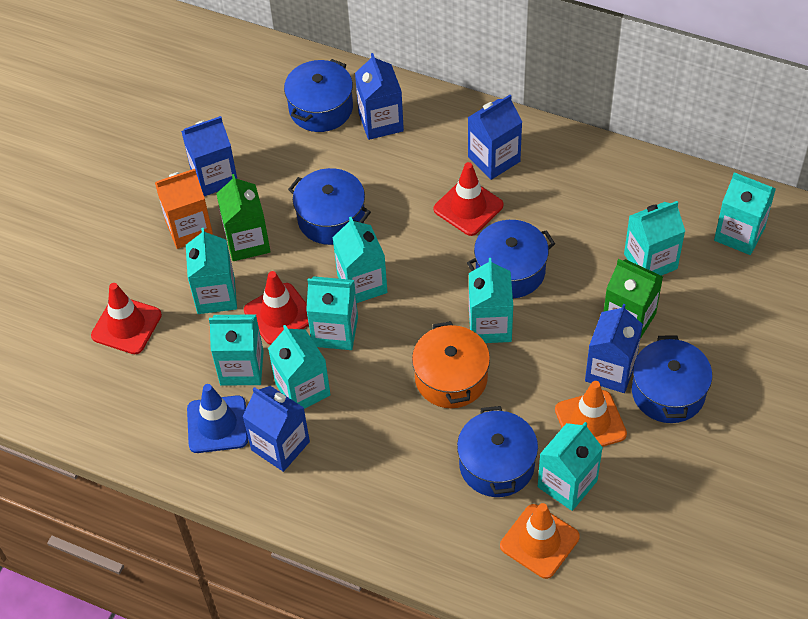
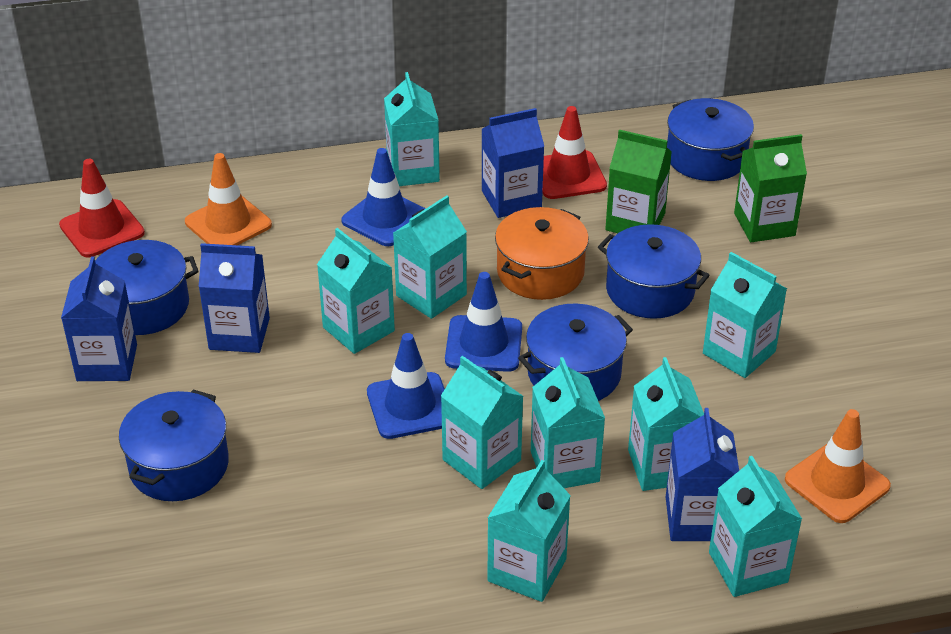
blue carton: [181,116,237,196] [242,386,310,472] [355,53,404,140] [468,95,522,180] [585,304,643,393] = 5 -> [61,256,137,381] [198,243,270,353] [482,108,544,218] [666,408,739,541] = 4
blue traffic cone: [187,384,248,453] = 1 -> [341,148,426,246] [367,333,445,439] [445,272,522,372] = 3
orange carton: [155,169,213,249] = 1 -> none = 0
red traffic cone: [91,283,162,354] [244,271,309,345] [434,162,504,236] = 3 -> [59,159,145,257] [542,106,607,199] = 2

